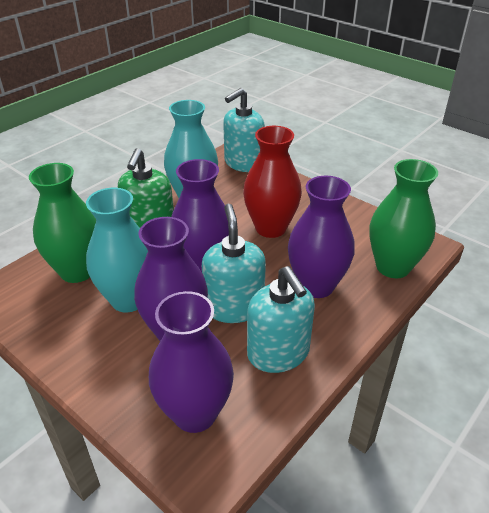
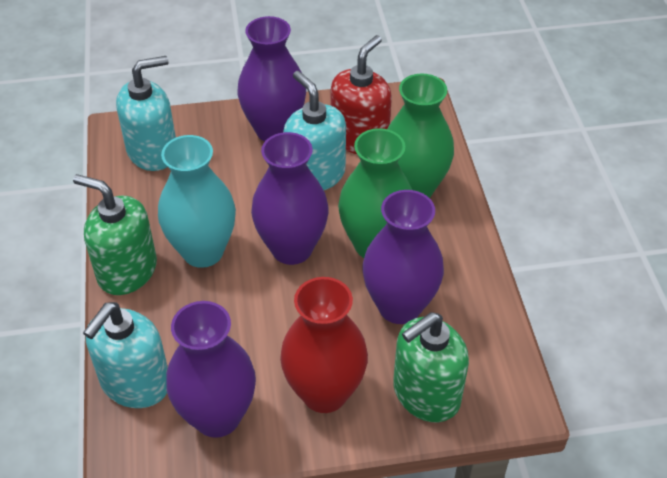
green soap dispenser: [118,148,174,228] = 1 -> [73,174,157,295] [393,312,469,422] = 2
red soap dispenser: none = 0 -> [331,35,392,154] = 1
turquoise vase: [86,188,148,312] [164,100,218,198] = 2 -> [158,135,236,268] = 1

